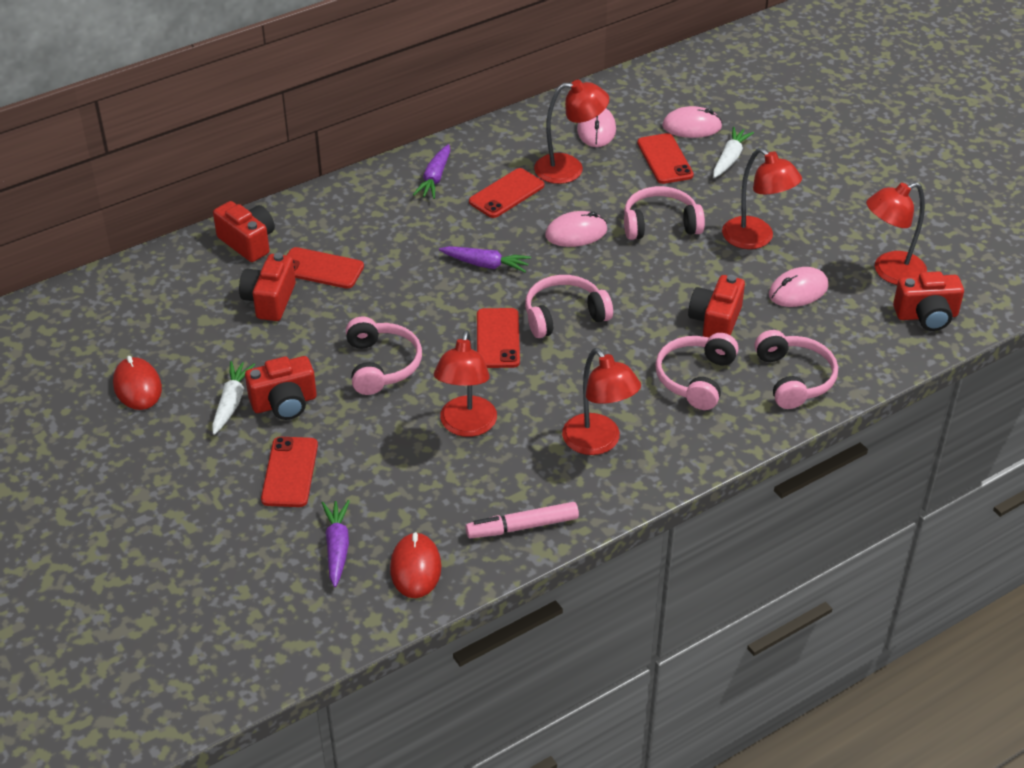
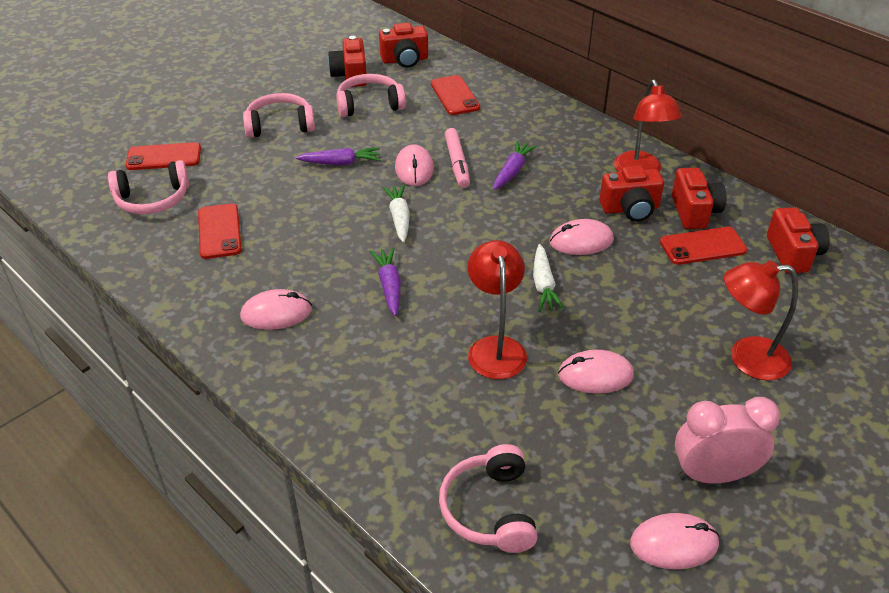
pink clock: none = 0 -> [675,397,780,484] = 1
pink headphones: [346,317,422,395] [525,275,613,338] [624,186,705,240] [655,333,739,410] [754,330,838,409] = 5 -> [108,160,189,214] [243,93,315,138] [336,74,406,117] [439,444,538,553] = 4
pink mouse: [545,211,608,247] [577,109,616,147] [662,106,722,138] [769,267,828,307] = 4 -> [240,289,312,330] [395,144,434,186] [550,219,614,255] [558,350,634,394] [630,513,719,569] = 5
red lamp: [434,330,497,437] [534,80,609,184] [562,348,641,455] [722,148,802,249] [866,182,927,285] = 5 -> [468,240,527,379] [614,80,682,172] [724,261,798,381] = 3
red mouse: [113,356,162,410] [390,532,442,598] = 2 -> none = 0
red phone: [261,437,318,507] [287,247,364,289] [469,168,544,218] [477,308,520,368] [637,133,694,184] = 5 -> [125,142,201,170] [198,203,242,259] [431,75,480,115] [660,227,747,265] = 4

